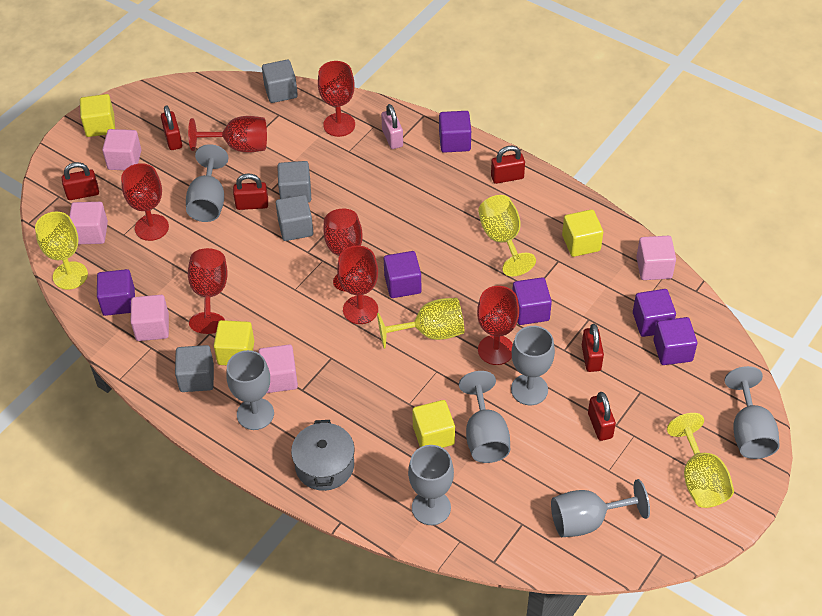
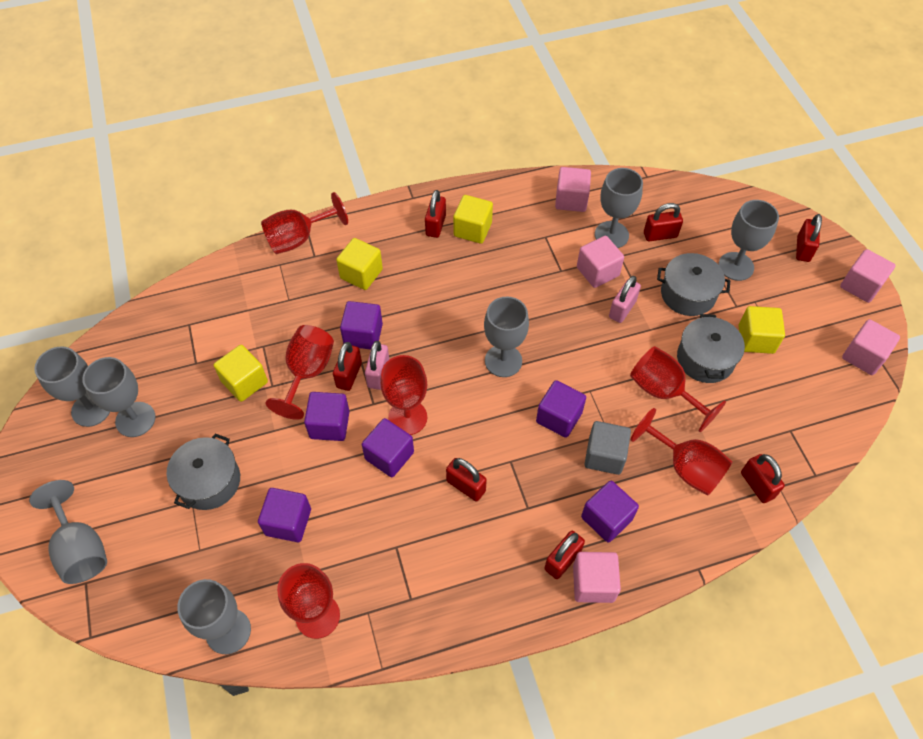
grey cube: [175,345,214,392] [262,60,298,103] [276,195,313,241] [277,161,311,202] = 4 -> [585,421,631,475] = 1
grey pot: [291,420,355,491] = 1 -> [167,433,240,510] [657,253,730,316] [677,314,745,383] = 3
pink padlock: [381,104,403,149] = 1 -> [365,341,389,390] [609,276,641,323] = 2
red goblet: [121,163,169,241] [188,116,267,153] [188,248,228,334] [318,61,355,137] [324,209,363,292] [337,246,378,324] [477,286,519,365] = 7 -> [261,192,348,254] [266,325,334,420] [277,563,340,639] [380,355,427,435] [630,346,726,432] [631,408,733,495] = 6
red padlock: [62,162,99,200] [161,105,182,150] [233,173,268,210] [491,146,525,184] [582,324,604,372] [588,392,616,441] = 6 -> [333,342,362,391] [425,190,446,238] [446,458,487,501] [544,531,585,579] [644,203,683,242] [741,454,785,503] [796,214,822,262] = 7
yellow goblet: [35,212,88,290] [377,298,464,349] [478,195,536,276] [667,413,734,508] = 4 -> none = 0

